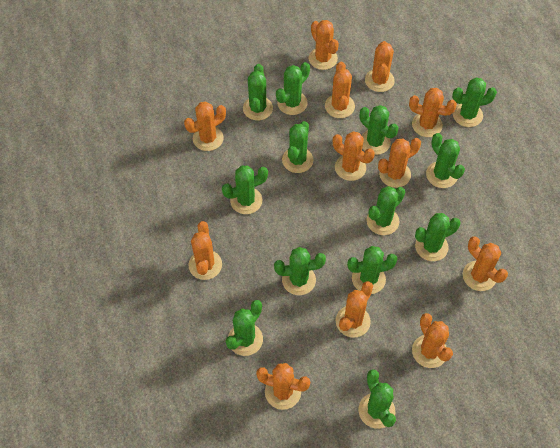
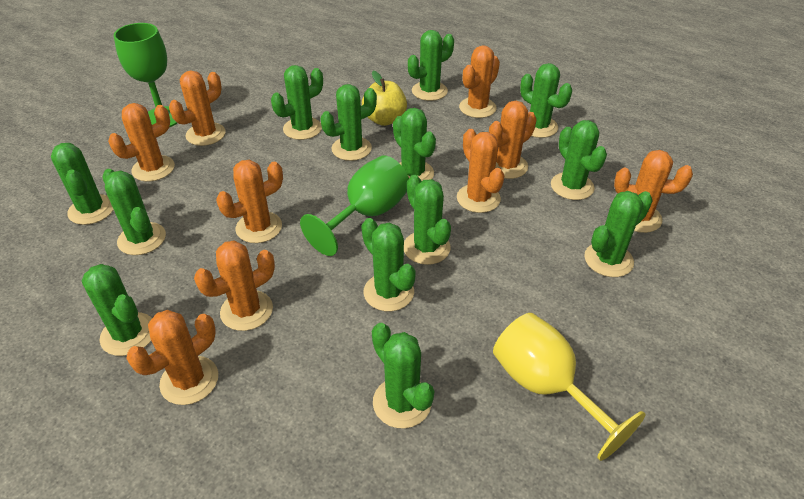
green goblet: none = 0 -> [114,23,177,127] [300,156,409,256] = 2
orange cactus: [184,101,226,151] [188,221,222,280] [256,363,310,410] [309,20,339,70] [325,62,355,118] [333,131,375,181] [336,281,373,338] [365,41,395,92] [378,138,421,188] [409,88,457,137] [412,313,453,368] [463,236,508,291] = 12 -> [108,103,175,182] [126,310,218,405] [169,70,226,146] [194,241,275,331] [216,160,283,243] [457,129,504,213] [459,45,500,118] [489,101,537,179] [614,150,693,233] = 9
yellow apple: none = 0 -> [362,71,407,126] = 1
yellow goblet: none = 0 -> [493,313,645,461] = 1

